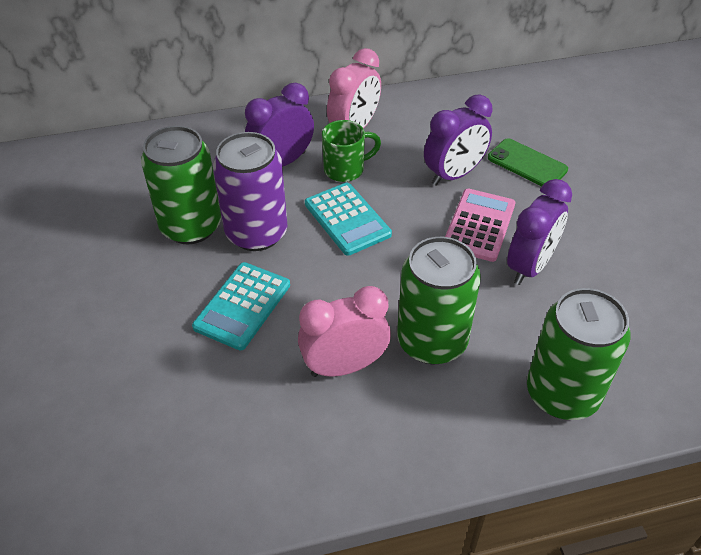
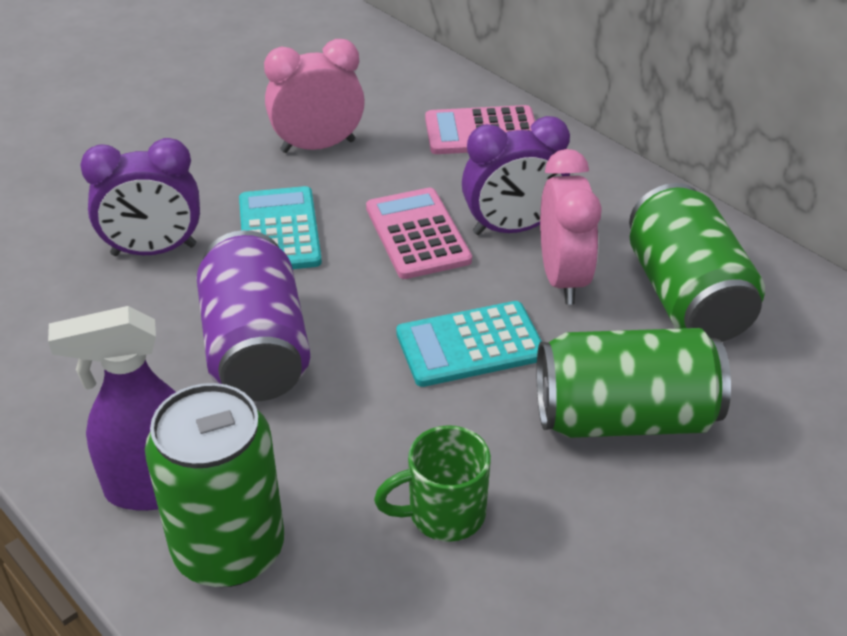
green phone: [488,138,568,186] = 1 -> none = 0
pink calculator: [445,188,515,262] = 1 -> [366,188,472,279] [425,105,535,154] = 2
purple clock: [245,83,314,167] [424,95,493,186] [507,179,572,285] = 3 -> [80,138,200,256] [462,116,570,235] = 2
purple spray bottle: none = 0 -> [48,306,176,511] = 1

